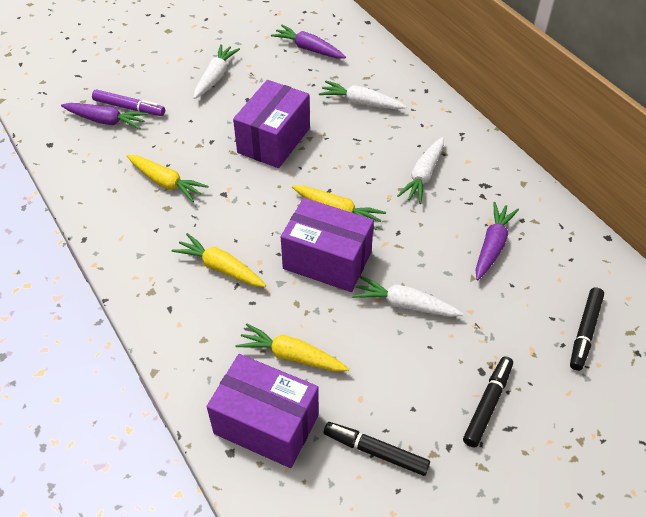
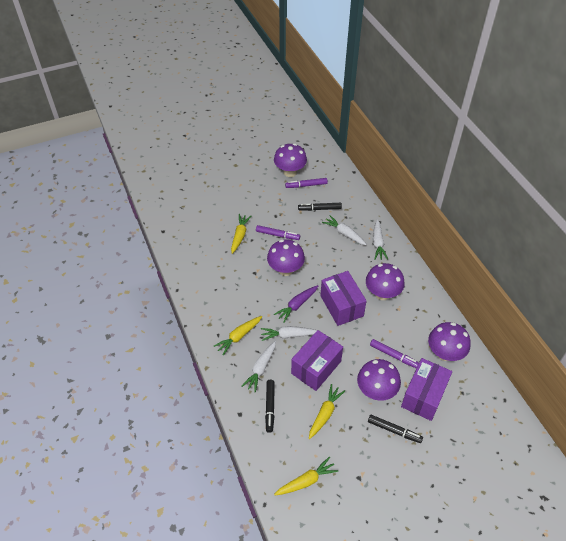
purple carrot: [61,103,148,129] [271,25,346,59] [475,202,519,280] = 3 -> [274,285,318,323] = 1
purple marker: [92,90,165,116] = 1 -> [256,225,300,240] [285,178,328,188] [370,339,419,368] = 3
purple mushroom: none = 0 -> [267,239,305,276] [274,143,307,177] [357,359,401,401] [366,263,405,300] [428,322,471,361] = 5

